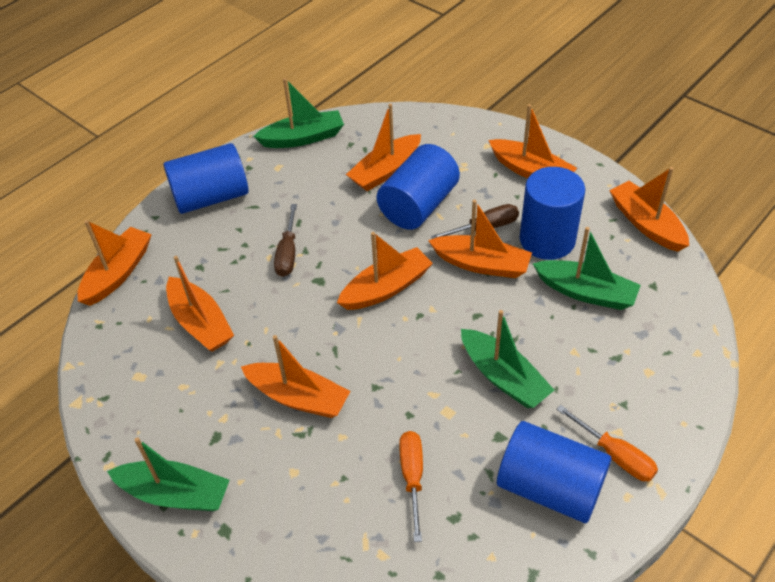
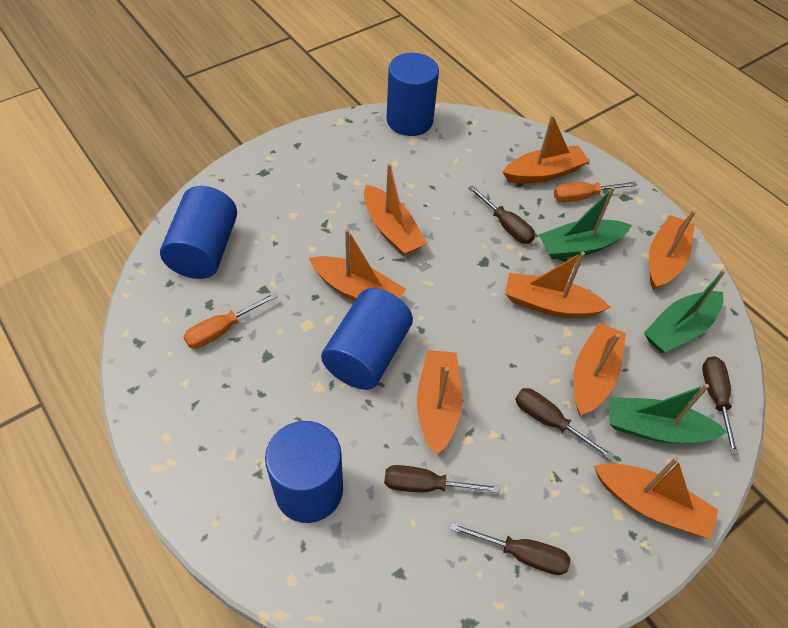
brown screwdriver: [274,204,297,277] [431,204,519,239] = 2 -> [384,465,500,493] [450,522,570,575] [468,185,535,244] [515,388,614,460] [702,356,739,455] = 5
green boat: [107,437,230,511] [253,78,344,148] [461,310,554,408] [532,227,641,310] = 4 -> [539,186,632,259] [609,384,727,443] [644,269,726,353] = 3

